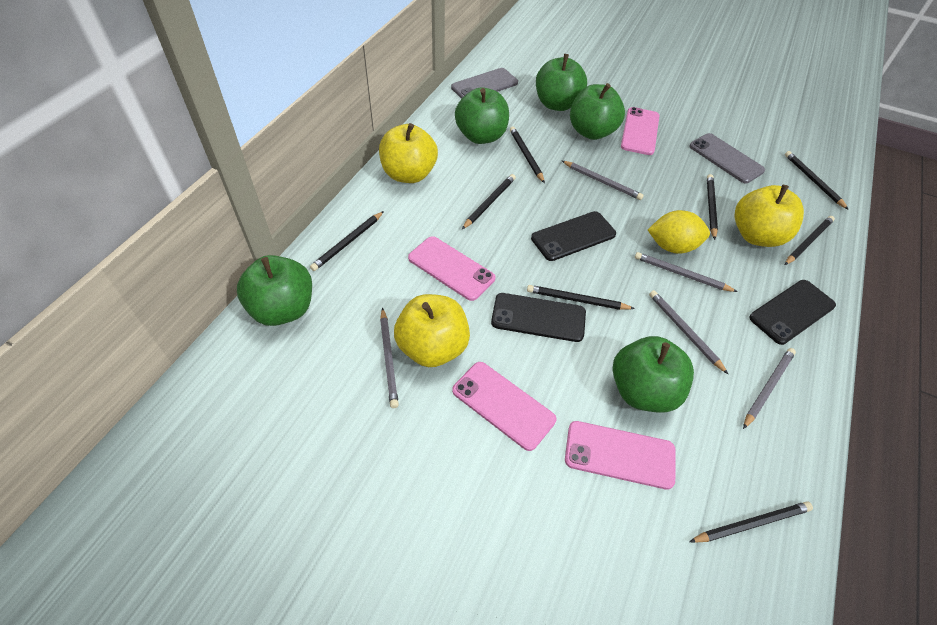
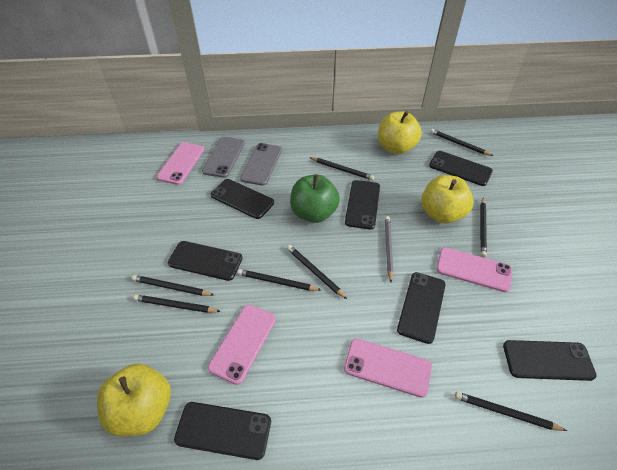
black phone: [491,293,586,342] [531,211,616,261] [749,280,836,345] = 3 -> [168,241,242,281] [174,402,271,460] [211,179,274,219] [345,180,380,230] [397,272,446,344] [429,151,493,186] [503,340,596,381] = 7
green apple: [237,255,312,326] [455,87,509,144] [536,54,587,111] [570,83,625,140] [613,336,694,413] = 5 -> [290,174,340,223] = 1
grey pencil: [380,308,399,408] [562,161,644,200] [635,252,738,292] [649,290,728,374] [743,348,796,429] = 5 -> [385,216,394,282] = 1
yellow lemon: [648,210,710,254] = 1 -> none = 0

